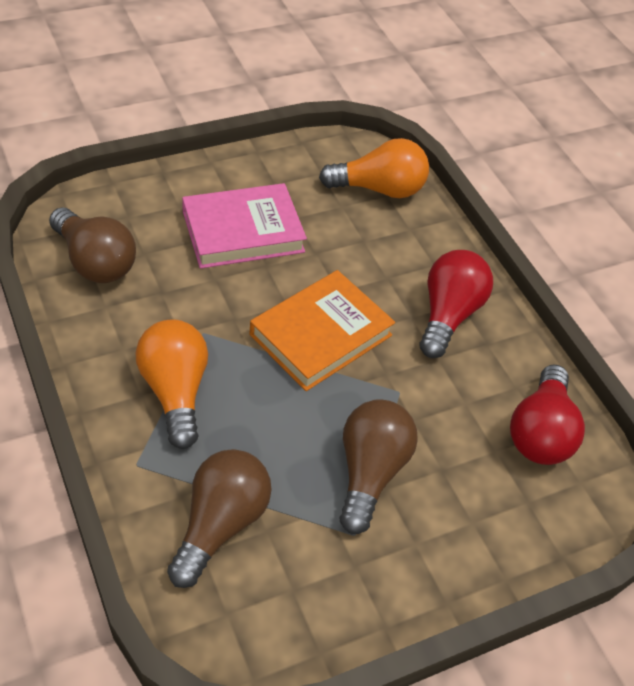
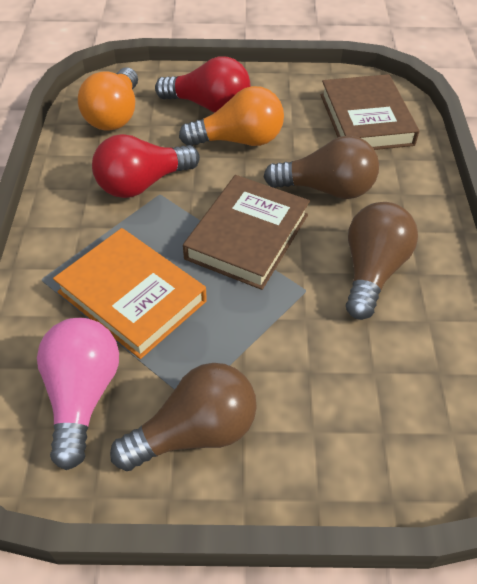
brown book: none = 0 -> [183,175,310,290] [321,74,419,150] = 2
pink book: [182,183,307,269] = 1 -> none = 0
pink light bulb: none = 0 -> [37,318,119,470] = 1

